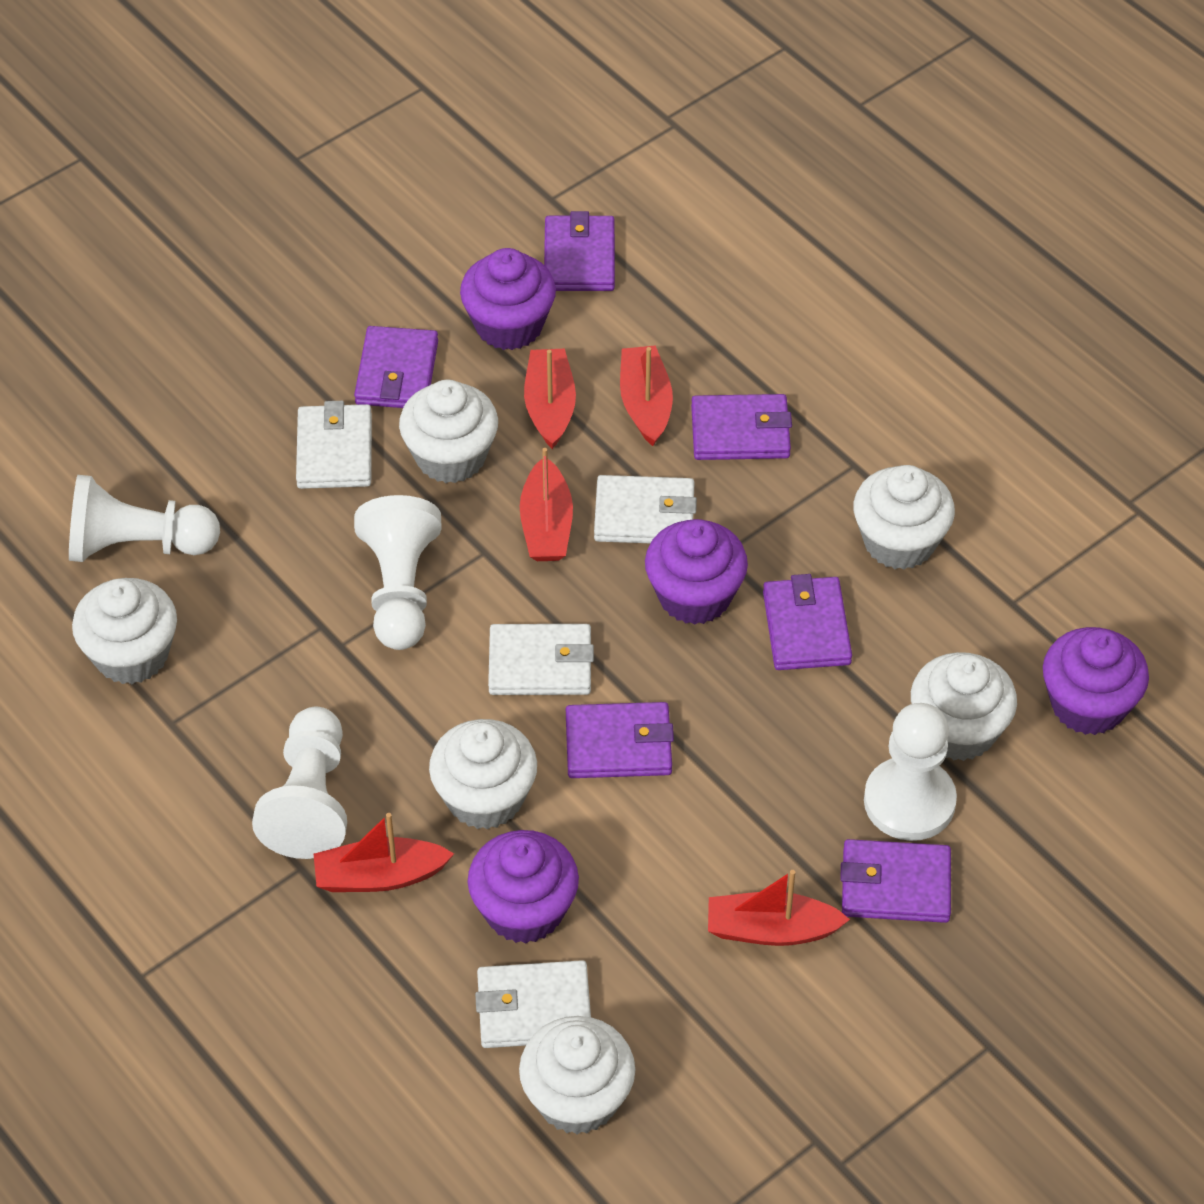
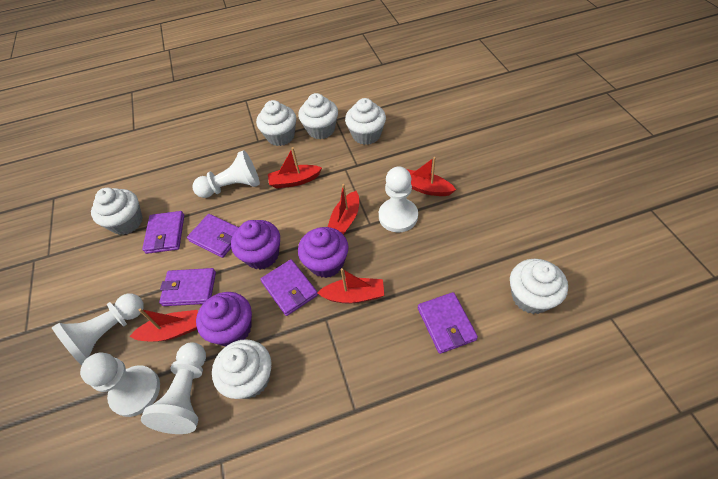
purple cupcake: [460,248,556,350] [468,830,579,944] [645,519,748,625] [1043,627,1149,735] = 4 -> [196,292,252,347] [231,220,280,269] [298,227,349,278] = 3
purple wallet: [354,326,438,408] [544,211,615,291] [566,702,674,778] [691,394,792,460] [763,574,852,670] [840,839,951,923] = 6 -> [142,211,184,254] [159,268,216,306] [187,214,239,258] [260,259,318,316] [418,292,478,354] = 5
white pawn: [69,475,220,562] [252,707,347,859] [354,495,442,650] [864,703,957,841] = 4 -> [52,294,144,365] [80,353,160,417] [141,343,206,434] [193,150,260,198] [379,167,418,232] = 5
white wallet: [296,401,372,489] [475,960,591,1048] [488,624,594,695] [594,475,697,543] = 4 -> none = 0

